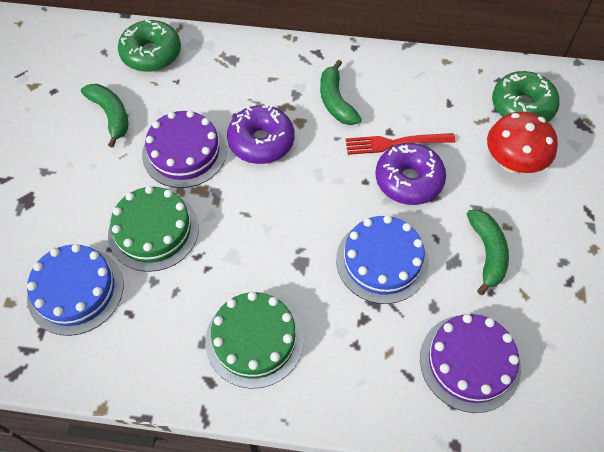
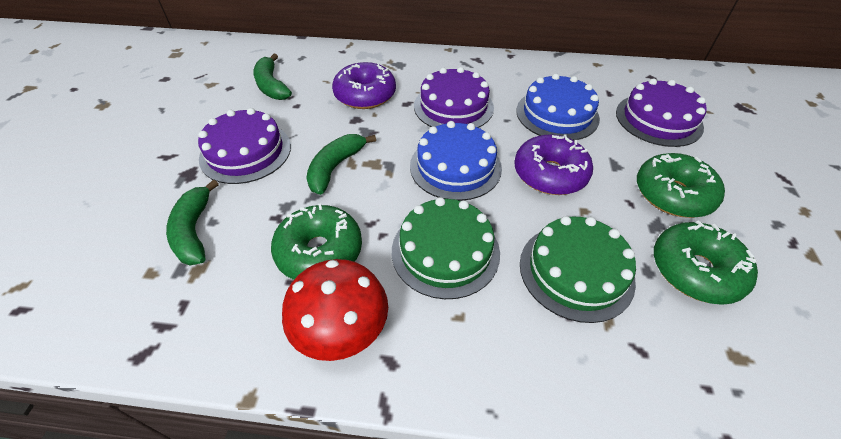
green donut: [118,20,181,72] [492,71,560,122] = 2 -> [271,203,362,280] [637,153,725,218] [654,220,758,305] = 3
purple cake: [142,110,227,188] [420,314,521,413] = 2 -> [198,108,291,184] [414,67,494,128] [616,78,707,147] = 3
red fork: [345,133,455,155] = 1 -> none = 0

